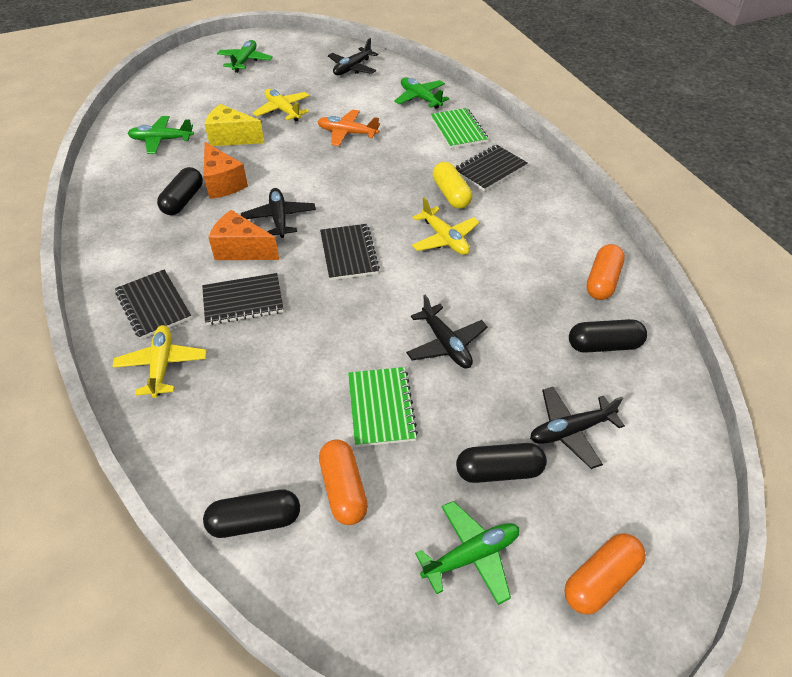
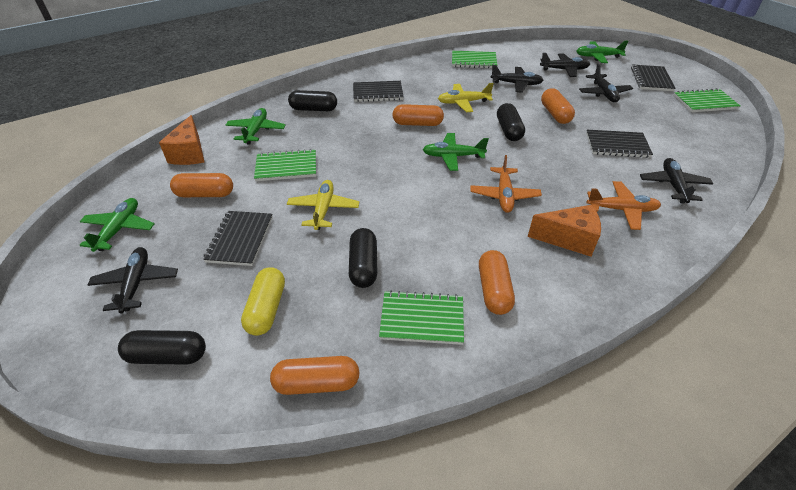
black plane: [241,188,316,238] [328,38,378,75] [406,295,488,368] [530,387,625,469] = 4 -> [88,247,178,313] [491,65,544,93] [540,53,590,77] [579,63,633,102] [640,158,713,204] = 5
green notebook: [348,367,418,447] [430,108,488,149] = 2 -> [254,149,316,181] [379,291,464,345] [452,51,497,69] [674,88,740,112] = 4
orange capsule: [319,439,368,525] [564,533,646,615] [586,244,625,300] = 3 -> [170,173,233,197] [270,356,359,395] [392,104,444,126] [479,250,515,315] [541,88,575,124] = 5
orange plane: [318,109,380,146] = 1 -> [470,155,542,213] [587,181,661,230] = 2
yellow cheese: [205,104,264,146] = 1 -> none = 0
yellow plane: [112,325,207,398] [253,89,310,122] [412,197,480,255] = 3 -> [287,180,359,230] [438,83,494,112] = 2

